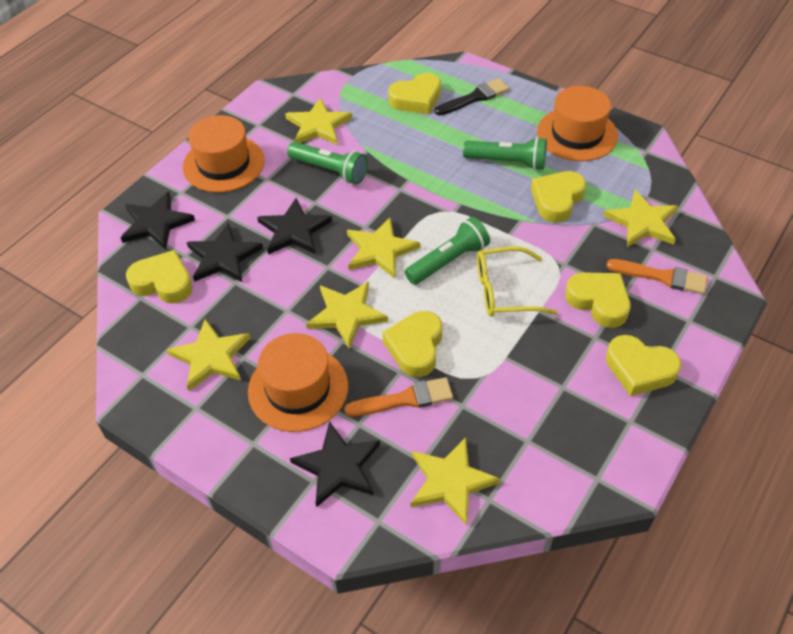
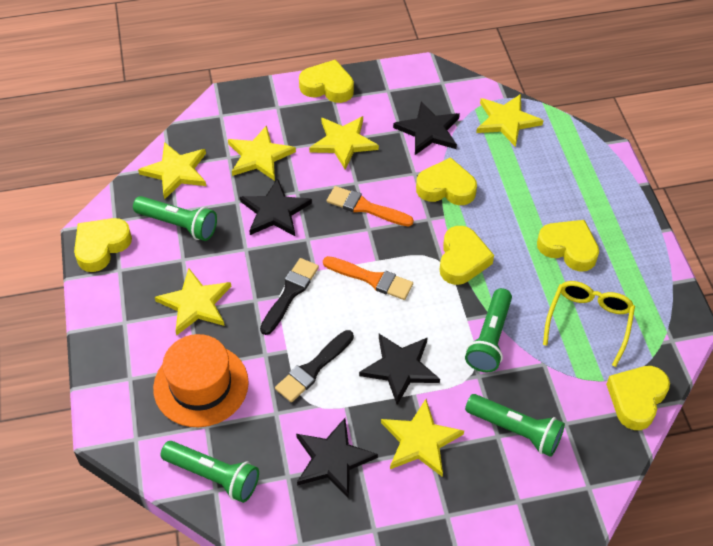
black brush: [435,78,509,115] = 1 -> [260,258,319,335] [275,330,354,402] = 2
green flashlight: [287,142,368,184] [405,217,490,285] [463,137,547,170] = 3 -> [133,196,217,241] [160,441,259,503] [465,288,512,372] [465,394,565,457] = 4
orange hat: [183,115,265,192] [248,333,348,432] [537,86,618,161] = 3 -> [153,334,249,427] = 1

